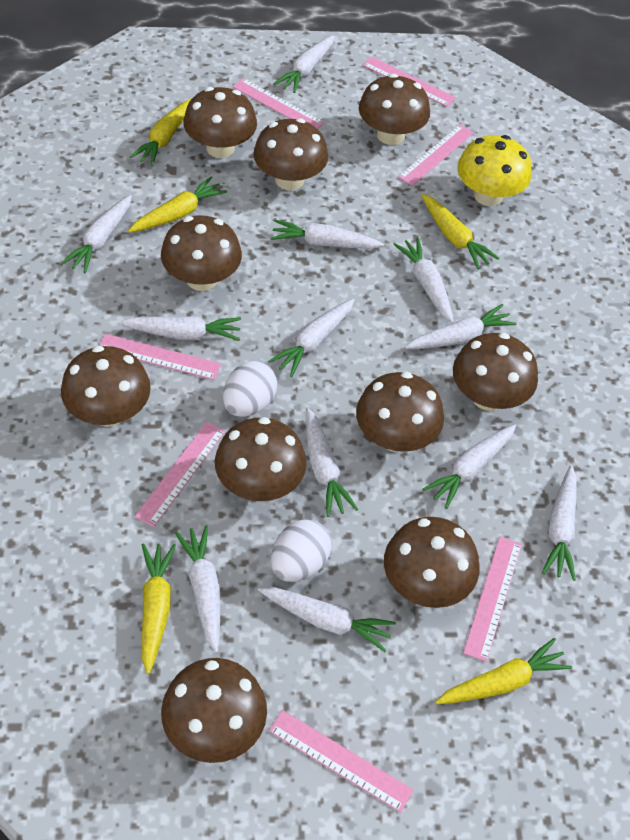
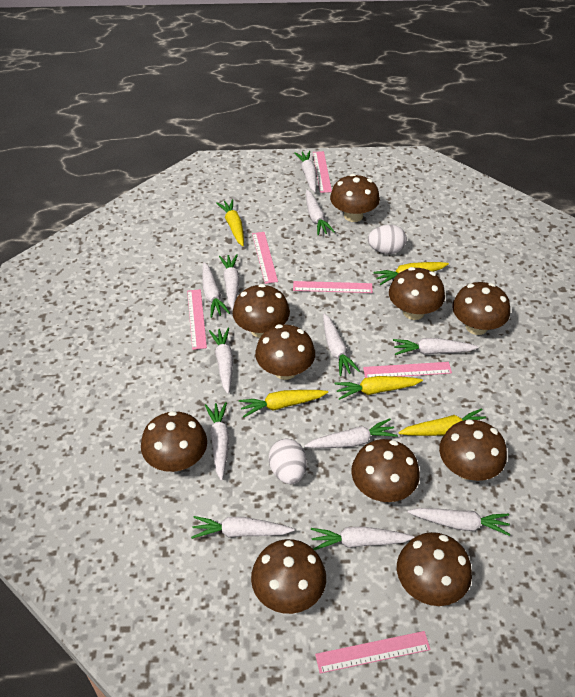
pink ruler: [99,333,221,380] [135,422,225,527] [232,78,324,129] [269,710,413,812] [363,57,456,107] [398,124,474,186] [463,537,522,662] = 7 -> [187,289,207,350] [252,232,278,284] [293,281,373,293] [313,151,332,193] [315,631,431,674] [363,362,452,378] = 6
yellow mushroom: [457,135,532,206] = 1 -> none = 0

